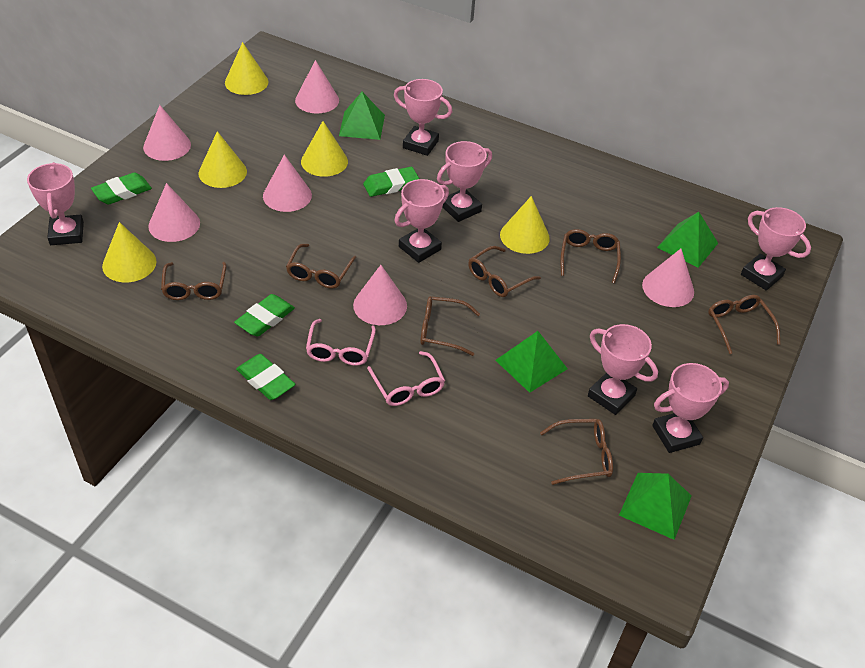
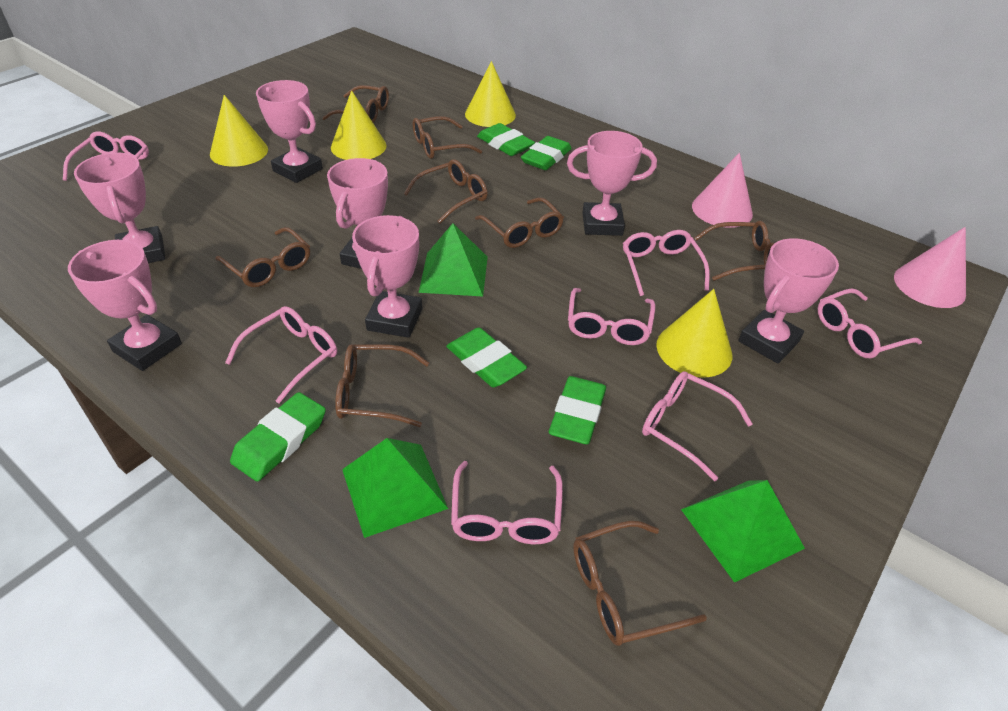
brown glasses: [161,262,227,300] [286,244,357,289] [420,296,480,356] [468,246,541,297] [540,419,613,485] [561,229,621,284] [708,295,780,354] = 7 -> [215,227,310,287] [322,85,389,123] [335,344,429,427] [404,159,488,224] [413,116,482,159] [475,197,564,248] [573,521,707,646] [694,221,774,281] = 8
green eraser: [91,172,152,205] [234,294,295,337] [236,354,296,400] [363,167,419,197] = 4 -> [230,392,326,482] [446,327,527,387] [477,123,535,156] [521,136,572,170] [549,376,606,444] = 5
green pyramid: [339,92,385,140] [495,331,568,393] [619,473,692,540] [657,212,718,268] = 4 -> [342,438,448,538] [419,223,488,297] [681,480,805,583] = 3
pink cone: [143,105,191,161] [148,183,200,242] [263,155,312,212] [295,60,339,114] [353,265,407,325] [642,249,694,307] = 6 -> [692,153,753,228] [894,227,966,308] = 2
pink glasses: [306,319,376,366] [367,351,445,406] = 2 -> [63,132,149,181] [225,306,337,403] [451,461,563,544] [568,288,655,345] [623,230,710,296] [642,371,752,481] [818,288,922,358] = 7
yellow cone: [102,222,157,282] [199,131,247,188] [225,42,269,95] [301,121,348,177] [500,196,550,254] = 5 -> [210,95,268,167] [331,90,386,160] [465,61,516,127] [656,289,732,377] = 4

